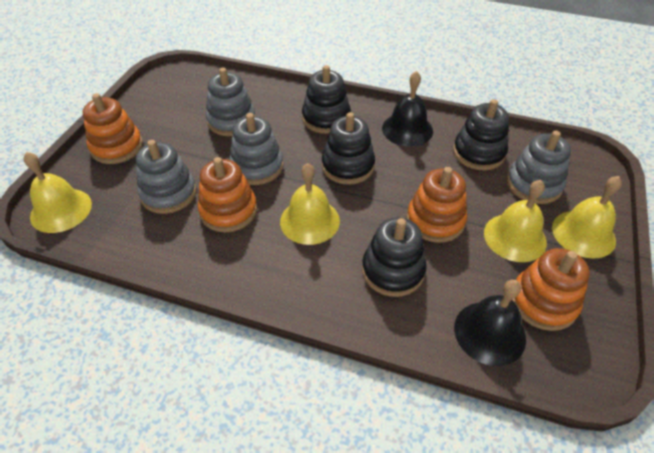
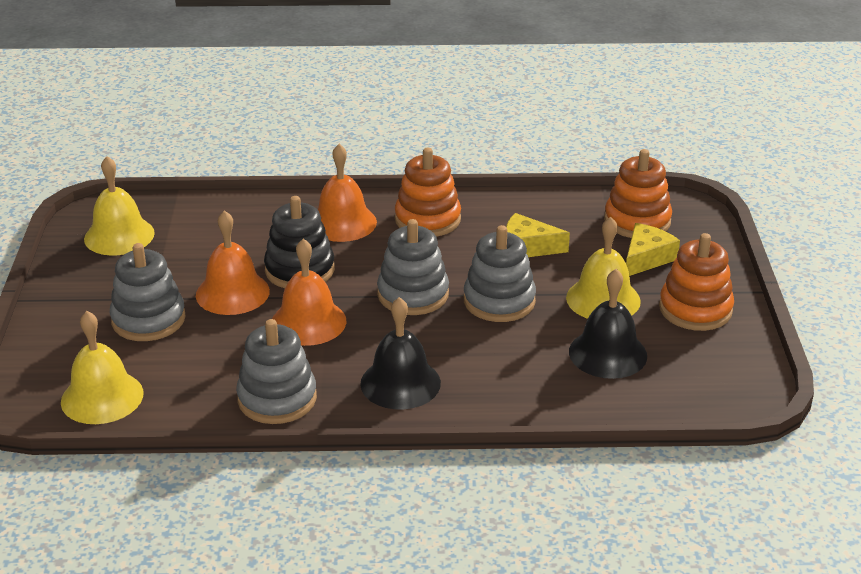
black stacking toy: [302,65,351,134] [322,112,375,185] [362,217,427,297] [453,99,509,171] = 4 -> [264,196,335,288] = 1
orange bell: none = 0 -> [196,210,270,315] [272,239,346,346] [318,144,377,242] = 3
orange stacking toy: [83,93,143,164] [198,157,257,233] [407,167,467,243] [512,248,590,331] = 4 -> [395,148,461,237] [604,149,672,238] [659,233,734,331] = 3
yellow bell: [24,152,92,233] [280,163,340,245] [484,180,547,262] [552,176,622,259] = 4 -> [61,311,143,424] [84,156,155,255] [566,217,641,319] = 3
yellow cheese: none = 0 -> [506,213,570,257] [626,223,680,276] = 2

